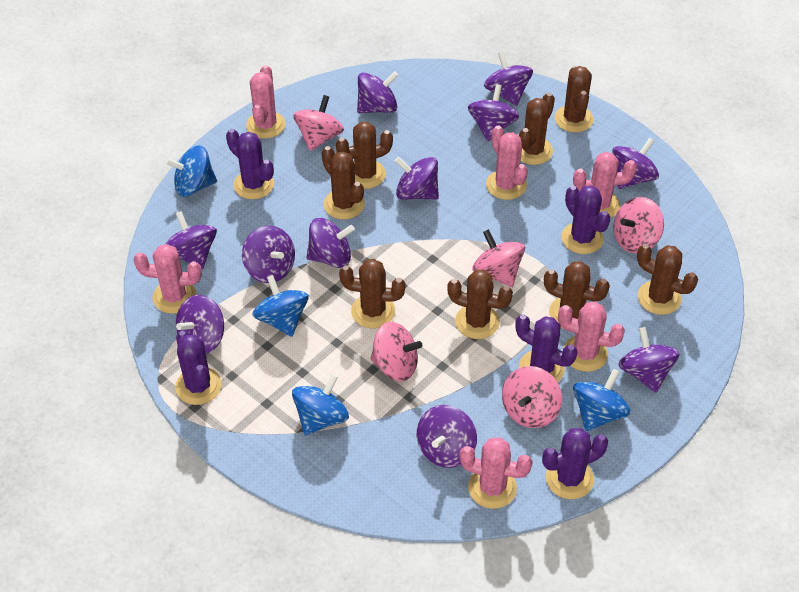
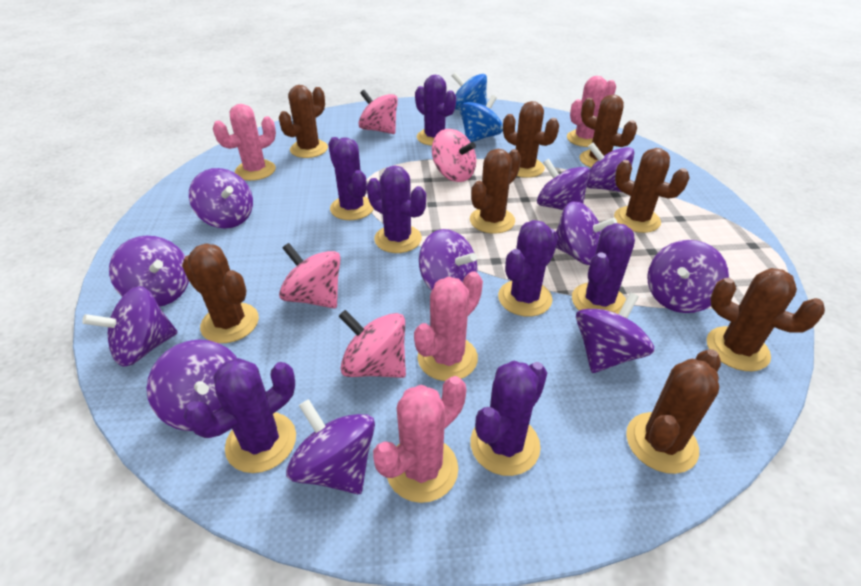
blue spinning top: [165,145,217,197] [252,275,309,337] [292,374,349,435] [573,369,631,431] = 4 -> [451,72,487,110] [460,95,503,142] = 2
pink cactus: [134,244,202,314] [246,65,286,139] [459,437,533,509] [486,125,528,200] [558,302,625,372] [573,152,637,218] = 6 -> [213,104,276,181] [373,376,466,503] [414,271,483,381] [567,76,616,147] = 4
pink spinning top: [293,95,344,151] [371,322,422,382] [472,229,525,287] [502,366,562,428] [614,197,664,253] = 5 -> [279,243,341,309] [338,310,406,378] [358,90,398,134] [432,129,476,182] = 4
purple cactus: [175,331,222,405] [226,129,274,199] [515,314,577,382] [542,428,608,499] [561,186,611,254] = 5 -> [184,358,296,473] [328,137,374,220] [367,165,426,253] [415,75,456,146] [470,361,547,476] [498,220,558,317] [572,223,635,314] = 7

